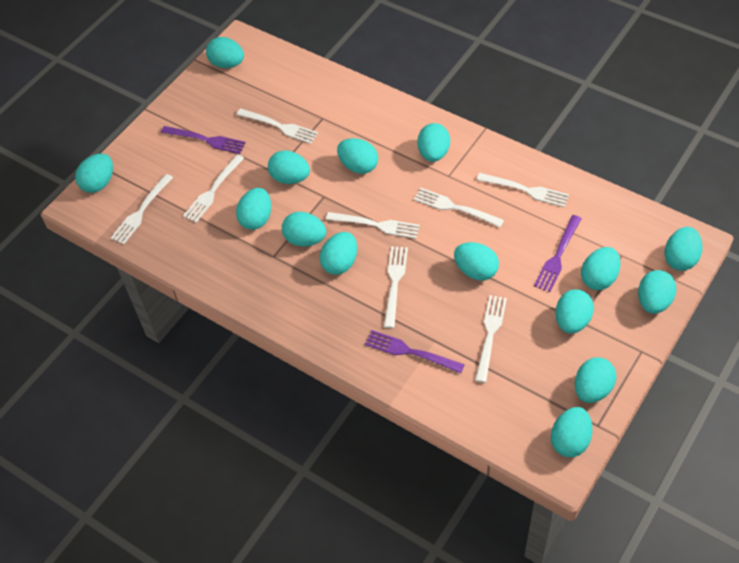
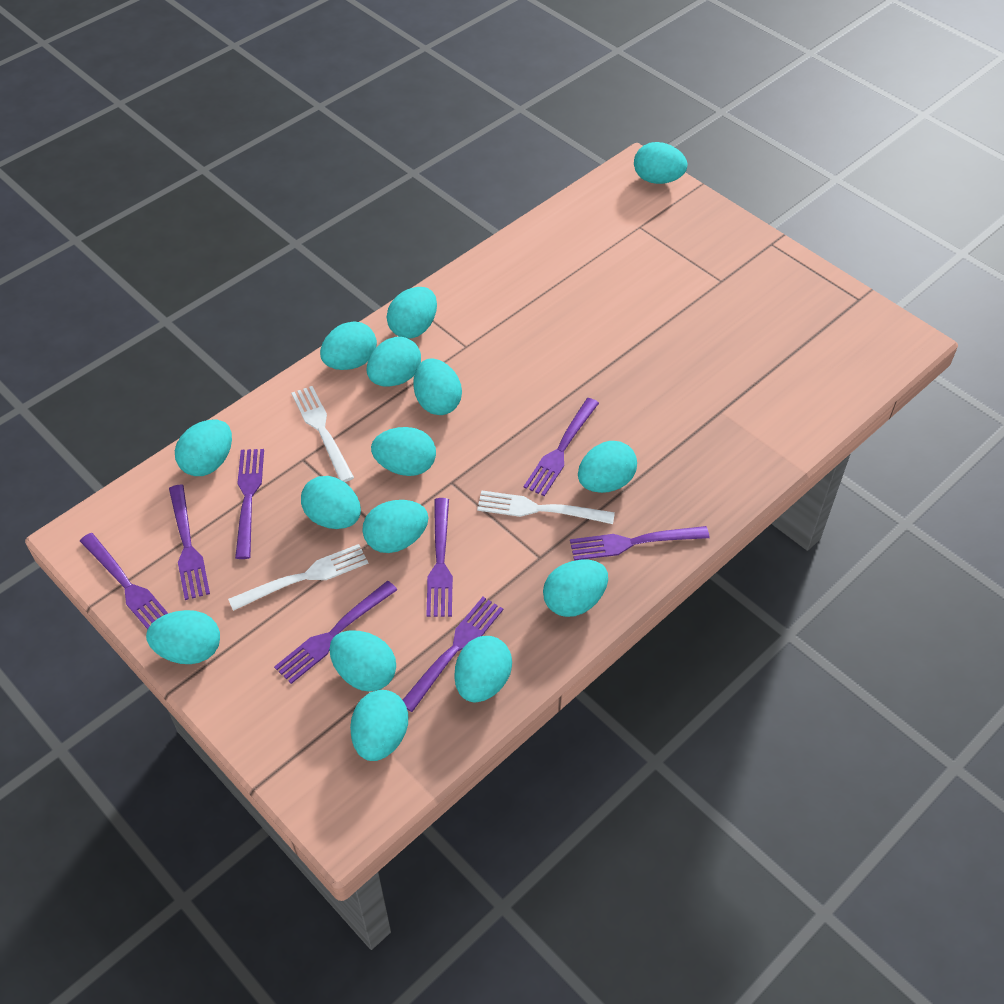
purple fork: [161,126,246,154] [365,330,465,374] [534,215,582,292] = 3 -> [80,533,169,629] [169,484,210,600] [235,449,264,559] [274,581,397,684] [403,597,503,712] [426,498,453,617] [524,398,599,496] [570,526,709,561] = 8
white fork: [111,174,173,245] [183,154,244,223] [236,108,318,144] [326,212,420,239] [384,246,408,328] [414,188,504,227] [475,295,507,383] [477,173,569,207] = 8 -> [228,544,368,611] [291,386,354,482] [477,490,615,524] = 3

